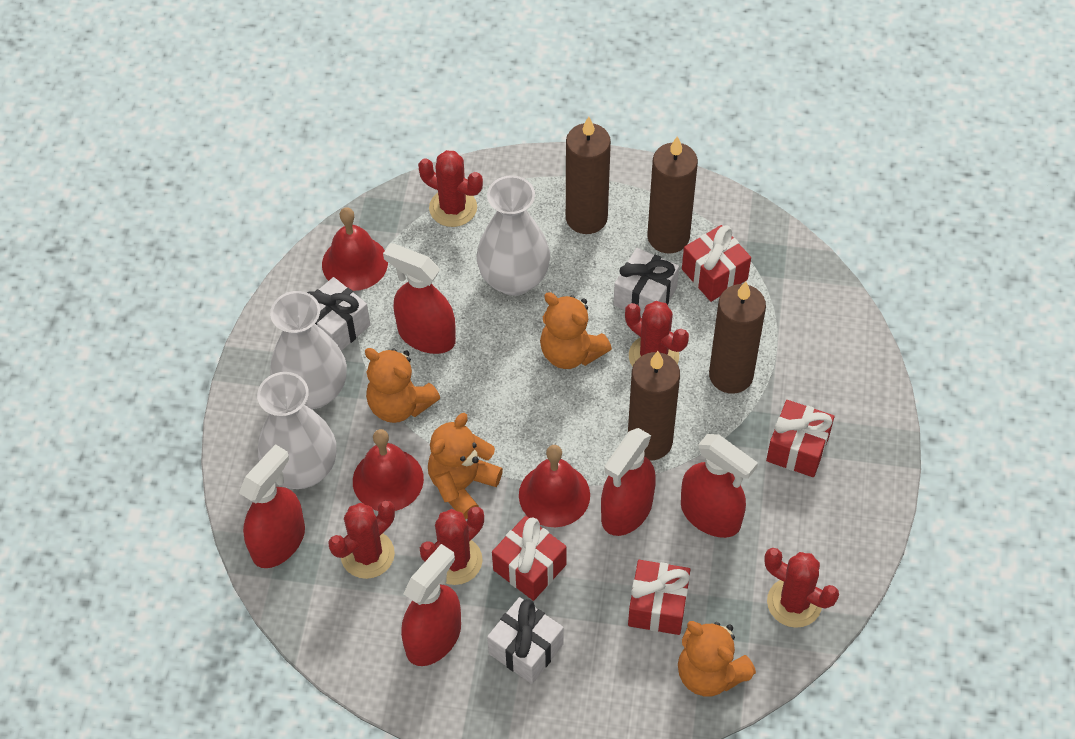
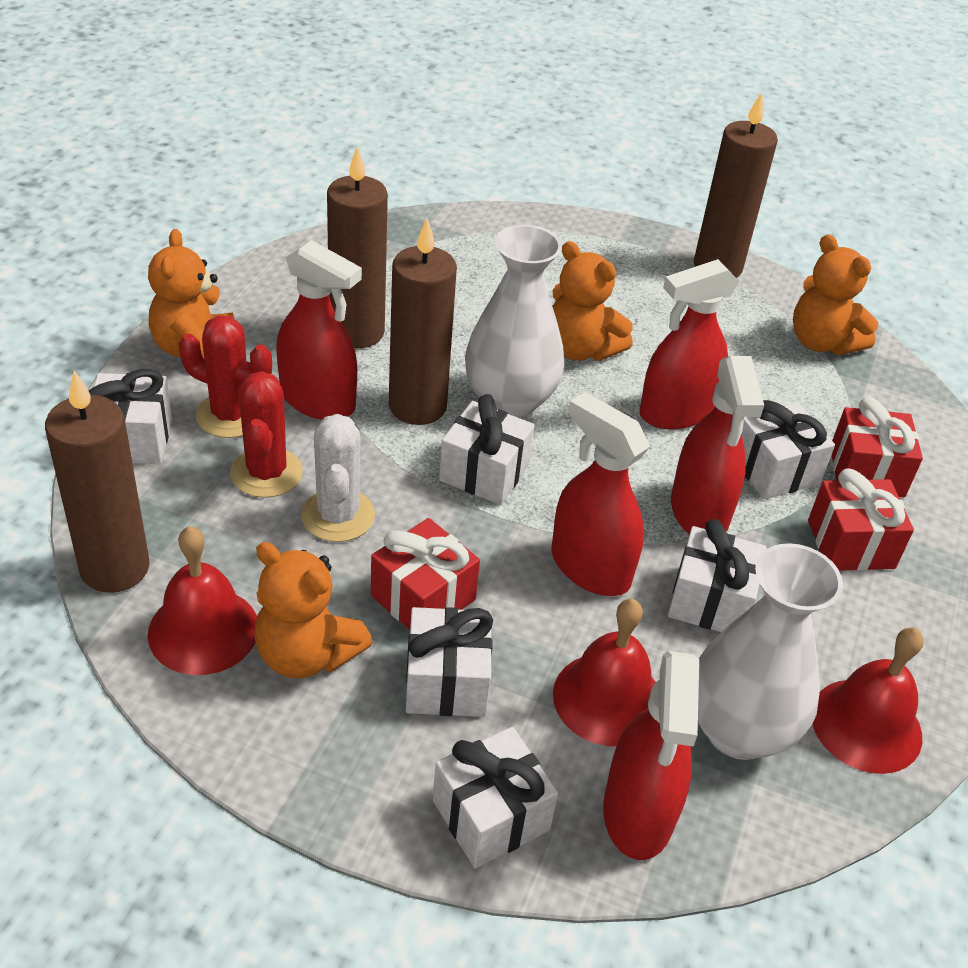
red cactus: [328,500,395,579] [418,150,483,227] [420,507,484,585] [625,301,689,367] [764,548,839,628] = 5 -> [179,315,272,438] [230,371,303,498] = 2
red gift: [492,516,567,601] [628,560,690,635] [682,225,751,302] [766,400,834,477] = 4 -> [371,518,480,630] [808,469,914,571] [832,397,923,497] = 3
white cactus: none = 0 -> [301,414,375,542] = 1
white gift: [307,277,370,351] [487,597,563,684] [614,248,679,317] = 3 -> [89,369,172,464] [406,607,493,717] [433,727,558,868] [439,394,535,505] [668,519,766,632] [742,400,835,499] = 6
white vase: [257,372,336,489] [270,291,347,409] [477,175,550,296] = 3 -> [465,225,564,419] [698,543,843,760] = 2

